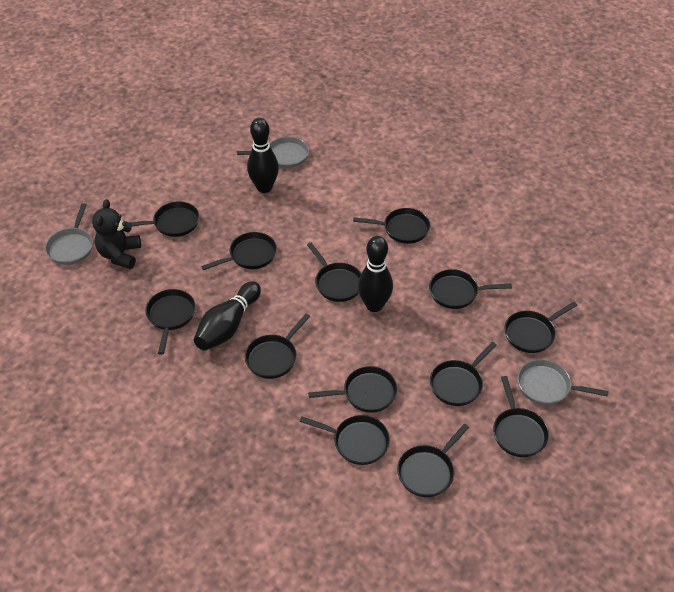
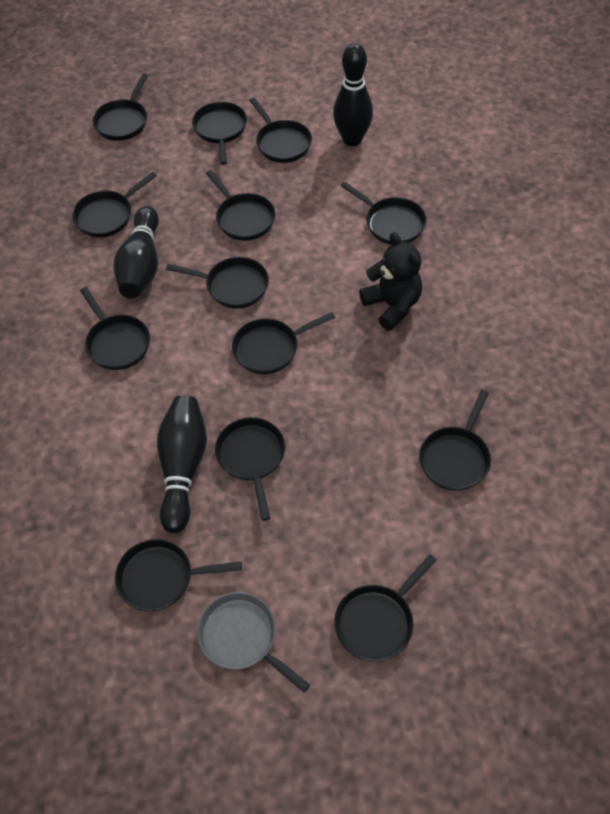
grey pan: [45,203,93,265] [237,137,309,168] [518,359,609,405] = 3 -> [197,592,310,692] = 1

